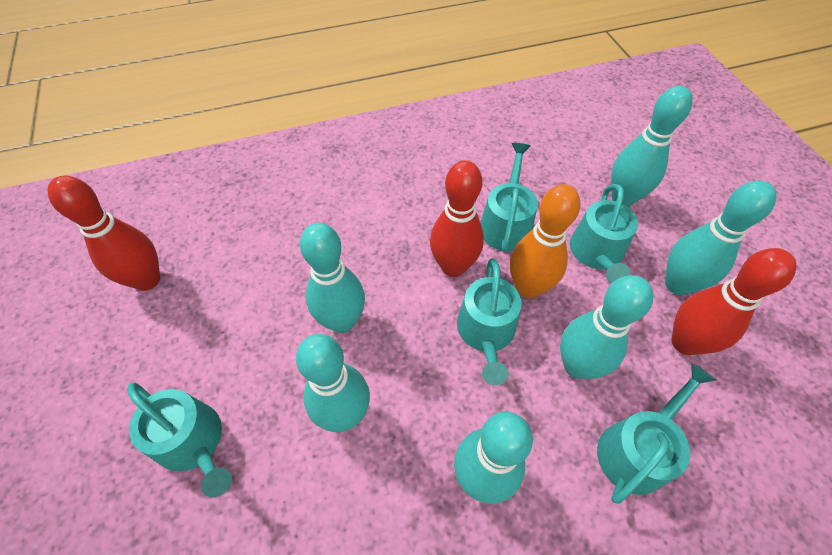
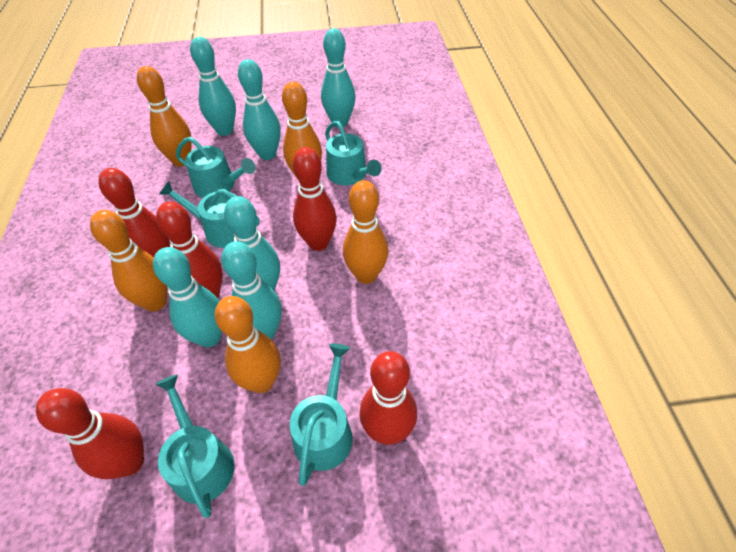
orange bowling pin: [510,184,580,299] = 1 -> [90,210,167,311] [137,66,192,167] [215,296,281,393] [282,81,322,181] [343,180,388,284] = 5
red bowling pin: [47,176,160,291] [430,161,484,277] [672,248,797,355] = 3 -> [36,388,144,479] [99,168,170,257] [156,201,223,298] [293,147,337,251] [360,351,417,445] = 5

